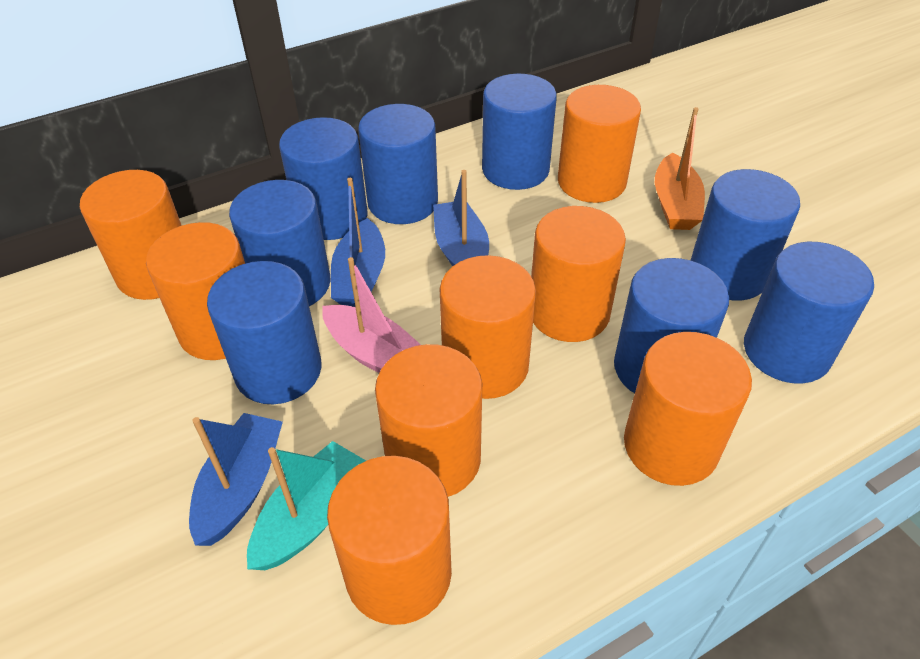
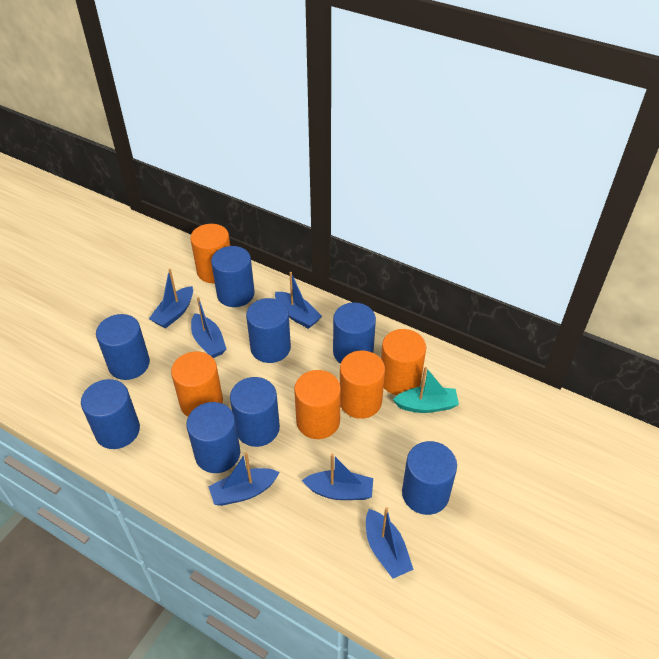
blue boat: [189,413,283,546] [331,178,385,307] [433,170,489,266] = 3 -> [149,269,193,328] [191,297,226,358] [209,452,280,506] [275,272,322,329] [302,454,373,500] [366,507,414,579] = 6
orange boat: [655,107,705,230] = 1 -> none = 0
orange cylinder: [80,170,182,300] [146,222,245,360] [327,456,452,625] [375,344,482,497] [440,255,536,399] [531,206,626,342] [558,85,641,203] [624,332,752,486] = 8 -> [171,351,223,417] [190,224,230,283] [294,370,341,439] [340,351,385,419] [381,329,426,395] = 5
pink boat: [322,257,421,373] = 1 -> none = 0

